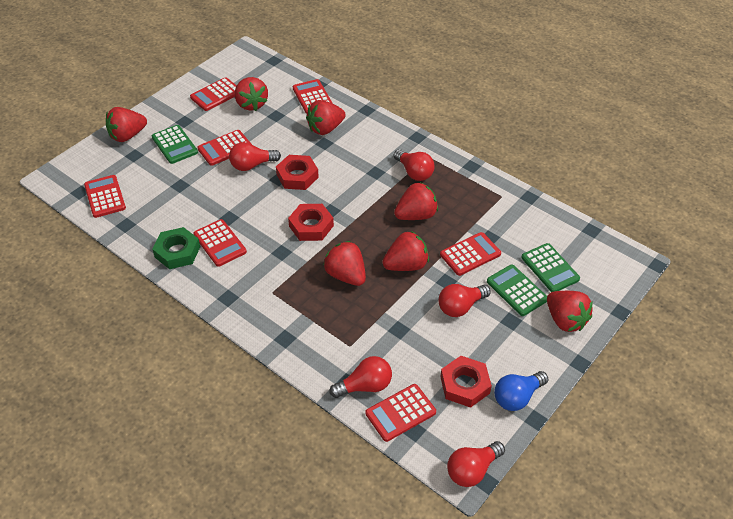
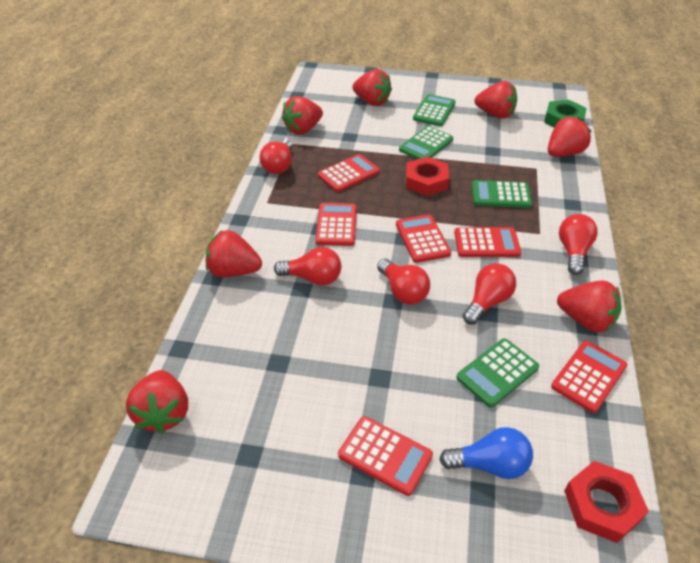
green calculator: [152,125,198,164] [487,264,547,316] [521,243,580,292] = 3 -> [399,126,453,159] [413,94,456,126] [456,338,539,408] [472,180,532,208] = 4
red calculator: [84,175,126,218] [190,77,237,111] [194,219,247,267] [197,130,252,166] [293,79,333,114] [365,384,436,442] [440,232,501,276] = 7 -> [315,203,357,246] [318,154,380,192] [338,416,433,496] [396,214,451,263] [454,227,521,257] [551,341,627,413] = 6
red nut: [276,155,319,190] [288,204,334,241] [440,356,492,408] = 3 -> [406,157,449,196] [564,461,649,543] = 2

